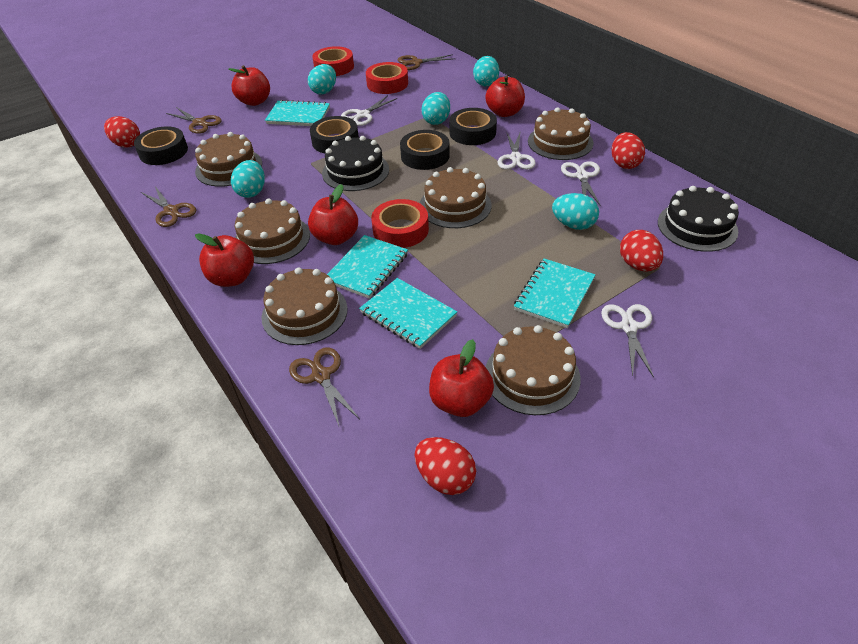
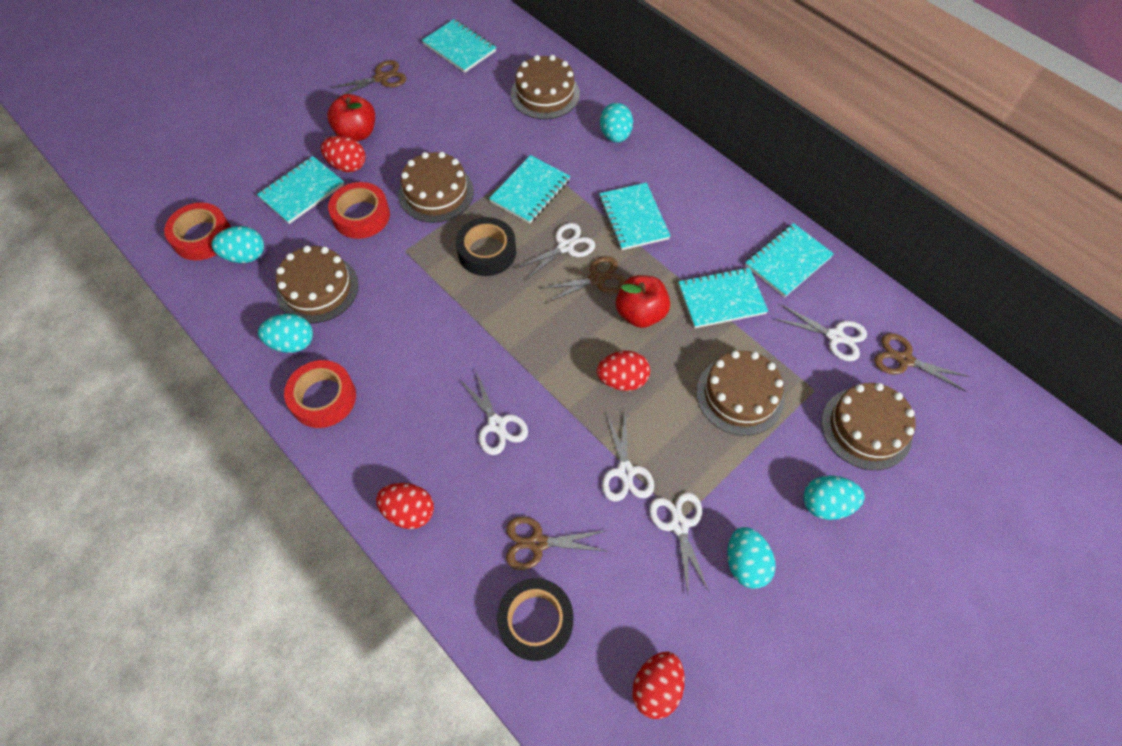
black cake: [322,136,389,191] [658,186,739,252] = 2 -> none = 0
black tape: [134,126,188,165] [310,116,359,153] [400,130,450,170] [449,108,497,145] = 4 -> [456,217,516,276] [497,578,574,661] = 2
brown cake: [195,132,262,187] [235,198,310,264] [262,267,348,345] [420,167,491,228] [485,325,581,415] [528,107,593,160] = 6 -> [276,246,359,323] [398,152,474,223] [511,55,580,119] [696,351,784,436] [821,383,916,470] = 5
red apple: [195,233,254,287] [229,65,270,106] [308,184,358,245] [429,339,494,417] [485,75,525,117] = 5 -> [327,94,375,141] [616,275,670,328] = 2
turquoise notebook: [265,100,330,126] [327,235,408,299] [359,278,457,349] [514,258,596,328] = 4 -> [257,156,344,224] [422,19,496,73] [489,155,570,224] [599,183,671,250] [678,267,768,328] [745,223,834,297] = 6
white scissors: [341,95,397,126] [498,132,536,169] [561,161,600,205] [601,304,654,378] = 4 -> [459,371,528,455] [514,223,595,281] [602,413,654,502] [649,492,709,592] [775,305,867,361] = 5

